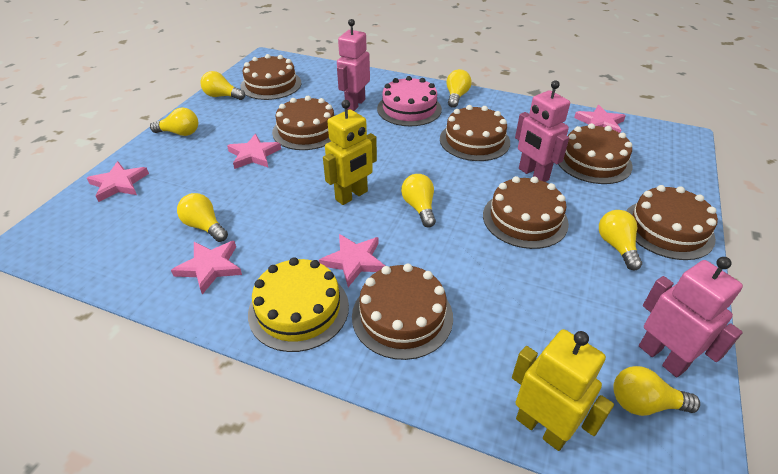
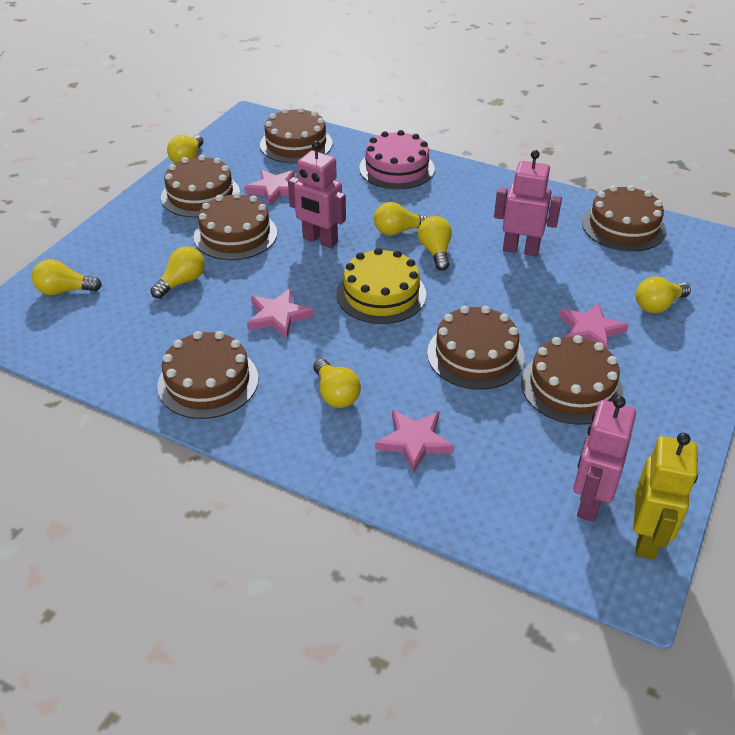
pink star: [87,161,149,202] [171,241,242,295] [227,134,281,169] [319,234,385,287] [574,105,626,133] = 5 -> [244,169,295,206] [247,288,314,339] [375,410,454,473] [559,302,629,350] = 4
yellow robot: [323,100,377,205] [512,329,614,451] = 2 -> [634,433,698,560] = 1

